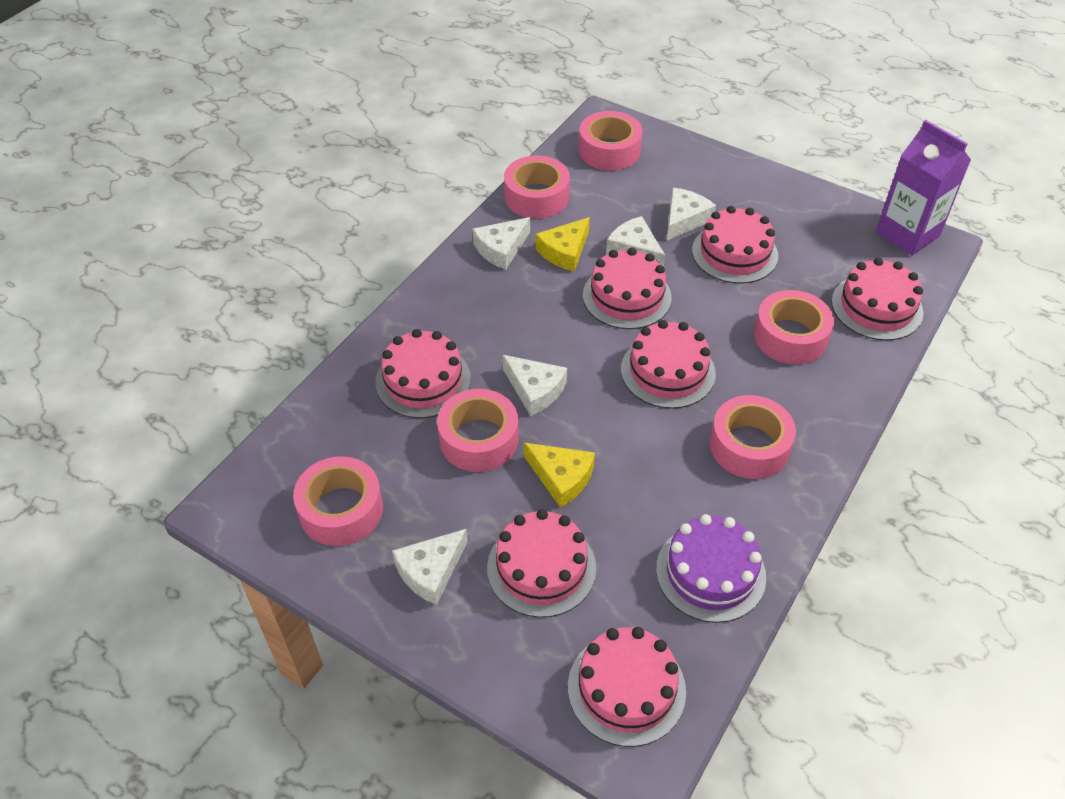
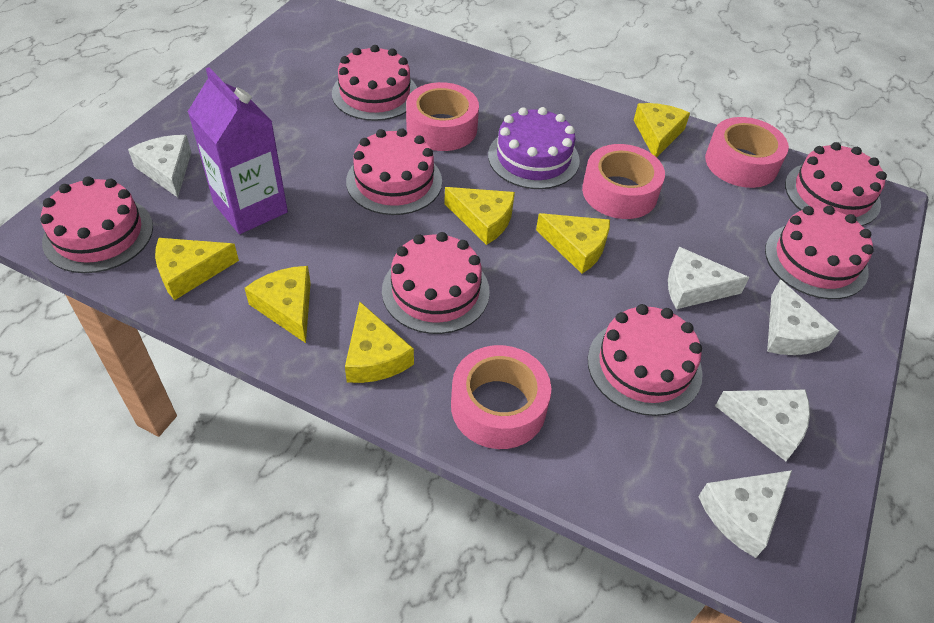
pink tape: [293,456,383,546] [437,389,518,472] [504,156,570,219] [579,111,643,171] [710,395,796,479] [754,290,834,365] = 6 -> [406,82,479,151] [451,345,551,449] [582,144,665,219] [705,117,789,188] = 4
yellow cheese: [524,443,595,508] [535,217,590,272] = 2 -> [155,238,239,300] [245,266,311,343] [345,302,414,383] [444,187,515,245] [536,213,610,274] [634,103,690,157] = 6

